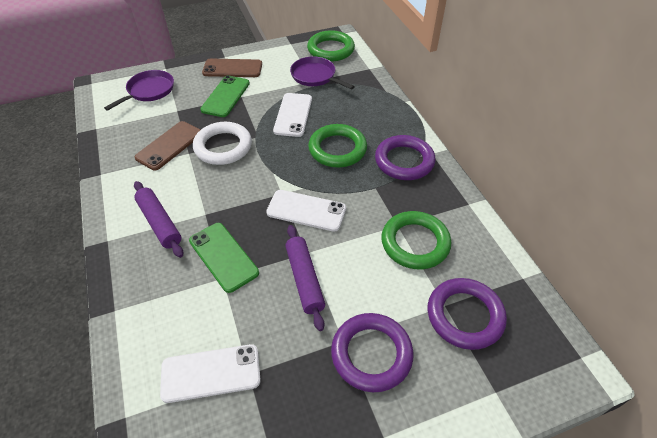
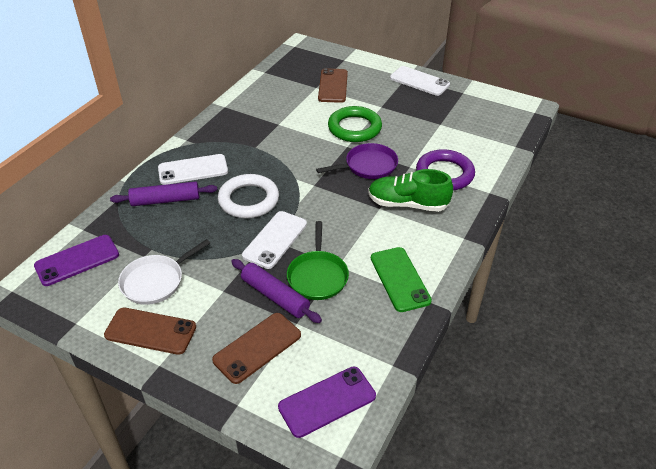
brown phone: [135,121,200,170] [202,59,262,77] = 2 -> [104,308,196,355] [212,313,301,384] [318,68,348,103] = 3
green pan: none = 0 -> [287,221,349,300] = 1
green phone: [189,223,259,293] [200,75,250,117] = 2 -> [371,247,432,312] = 1
green ring: [307,30,355,61] [308,124,367,168] [381,211,451,269] = 3 -> [328,106,382,142] = 1
green shoe: none = 0 -> [368,169,453,212] = 1
purple pan: [104,70,174,111] [290,56,355,89] = 2 -> [316,143,398,179] = 1
purple phone: none = 0 -> [34,235,119,286] [278,367,376,438] = 2
purple ring: [331,313,413,392] [375,135,435,180] [428,278,507,350] = 3 -> [416,149,475,190] = 1
white pan: none = 0 -> [118,239,210,305] = 1

